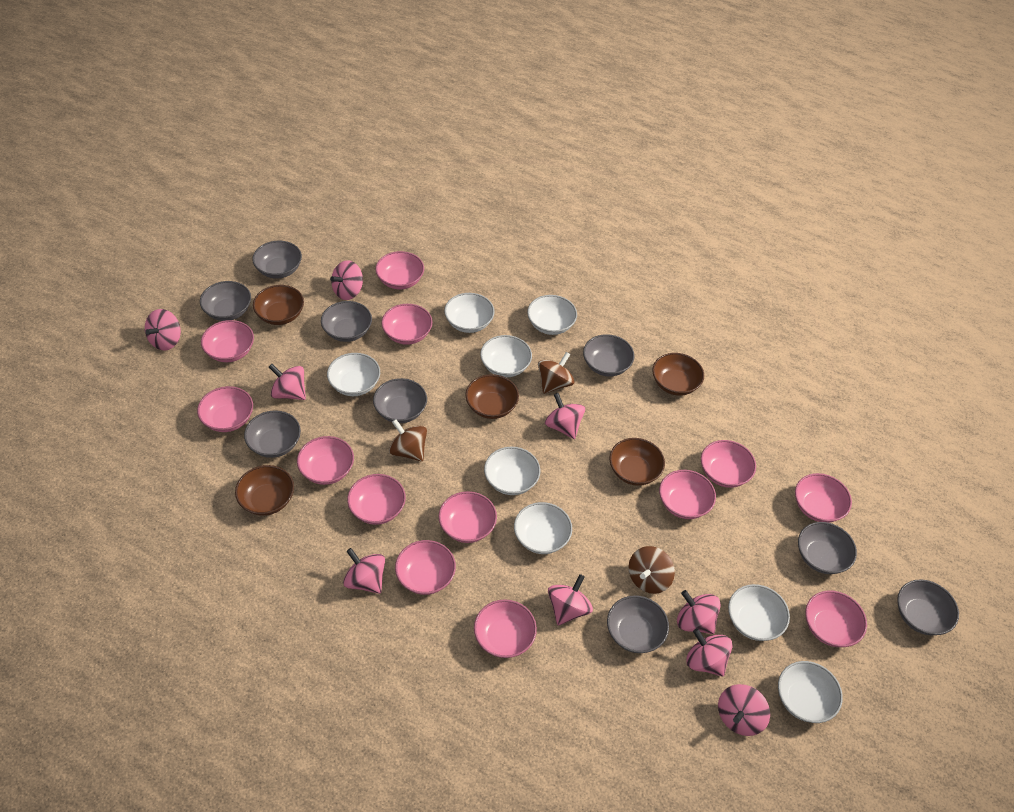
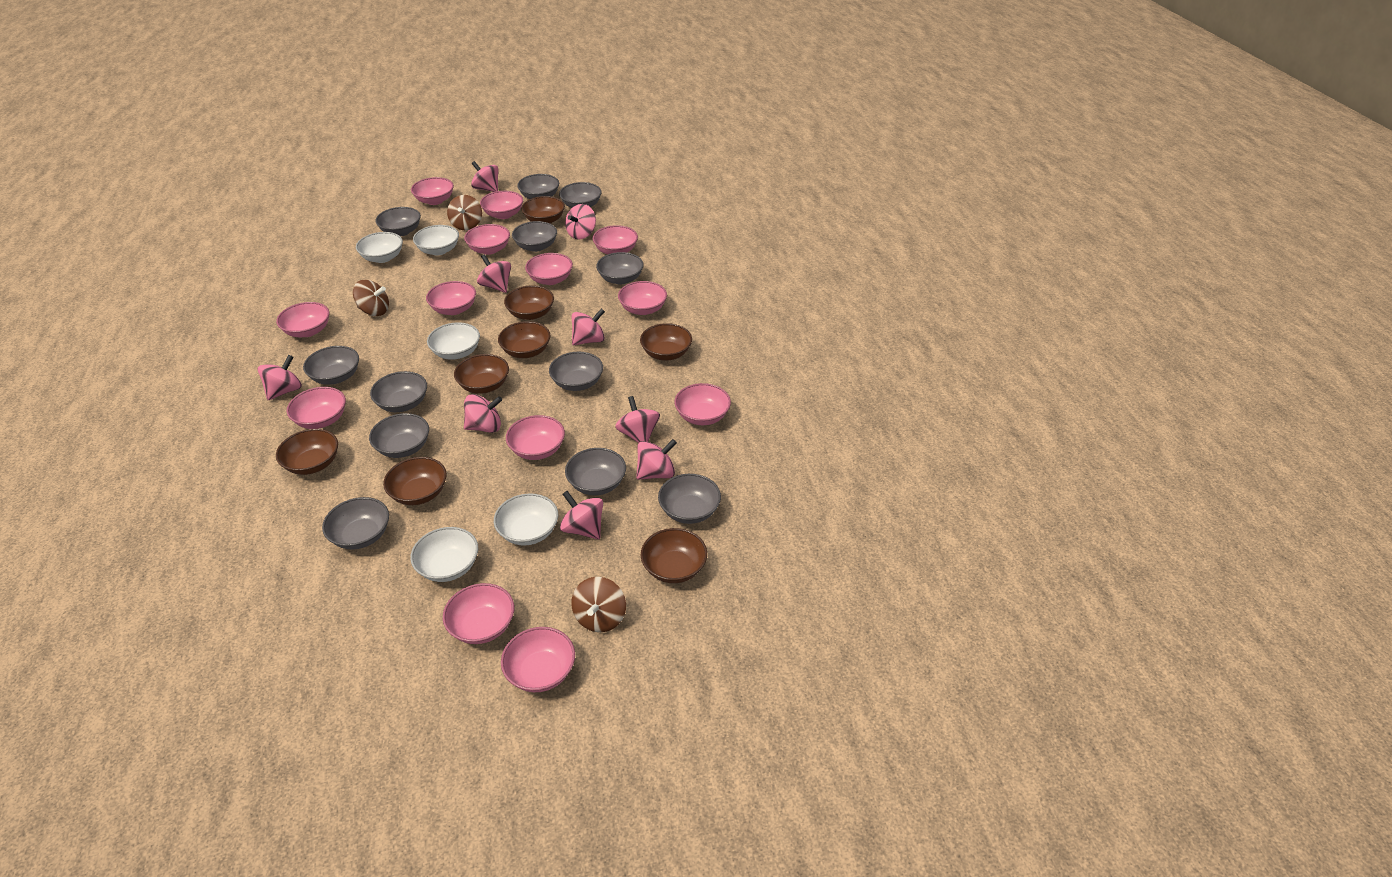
brown bowl: [235,465,294,516] [253,285,304,325] [466,374,519,419] [609,438,665,486] [652,353,704,396] = 5 -> [276,429,338,475] [383,457,447,505] [454,354,509,394] [498,321,550,358] [504,285,554,320] [521,196,565,224] [640,323,692,361] [641,528,707,583] = 8
grey bowl: [200,281,251,321] [244,410,301,458] [252,241,302,279] [321,301,372,342] [373,378,427,423] [583,334,635,377] [607,595,669,653] [798,522,857,574] [897,579,959,635] = 9 -> [303,346,359,385] [322,497,389,549] [369,413,429,458] [370,371,427,412] [375,207,421,236] [512,221,557,252] [517,174,559,199] [549,352,603,391] [559,182,602,208] [565,448,626,495] [596,252,644,285] [658,474,721,524] = 12
white bowl: [327,353,380,396] [444,293,495,333] [480,335,532,377] [484,447,540,495] [514,502,572,554] [527,295,577,335] [728,584,790,641] [778,661,843,723] = 8 -> [356,232,403,263] [410,527,478,582] [413,225,459,256] [427,322,480,360] [494,493,558,546] = 5

